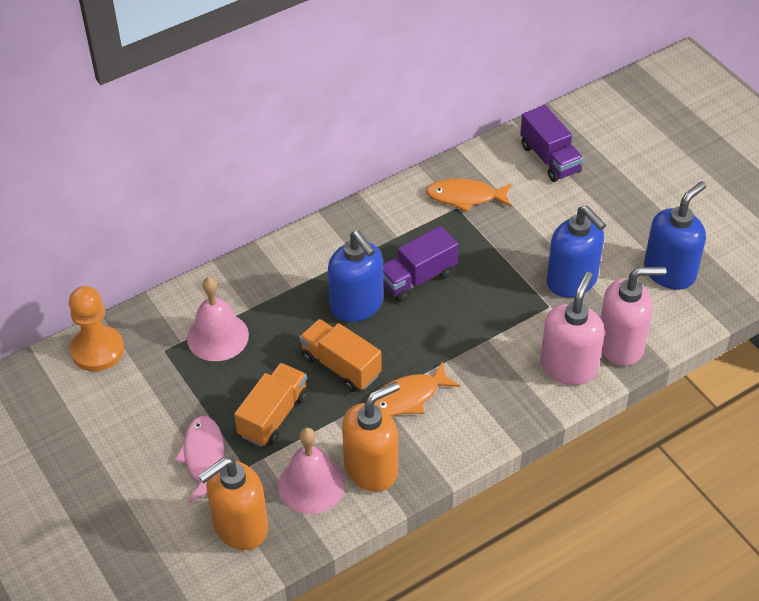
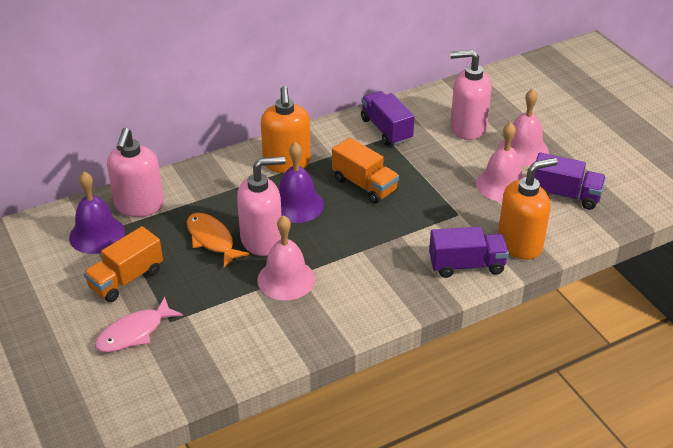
blue soap dispenser: [328,231,383,322] [547,206,606,297] [644,181,706,290] = 3 -> none = 0
orange fish: [374,361,460,416] [426,178,512,212] = 2 -> [187,213,250,267] = 1
orange pawn: [69,286,124,371] = 1 -> none = 0
pink bell: [187,277,249,361] [278,428,345,514] = 2 -> [257,215,315,300] [476,122,524,202] [498,89,549,166] = 3
pink soap dispenser: [540,272,605,385] [600,267,667,366] = 2 -> [107,128,164,217] [237,156,286,256] [450,50,492,140] = 3
purple bell: none = 0 -> [69,171,125,254] [279,142,324,223] = 2
purple truck: [383,226,458,302] [520,105,583,182] = 2 -> [361,91,414,145] [429,227,509,278] [534,152,606,210] = 3

